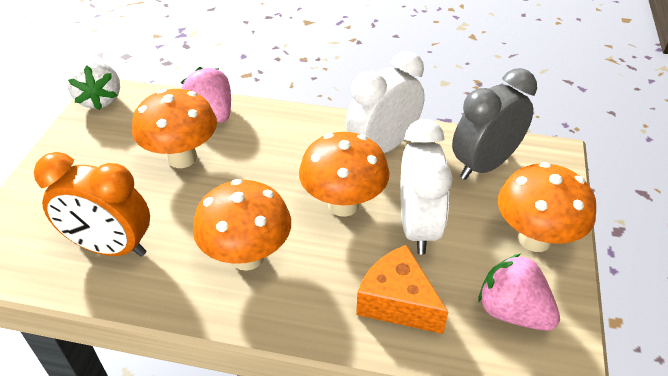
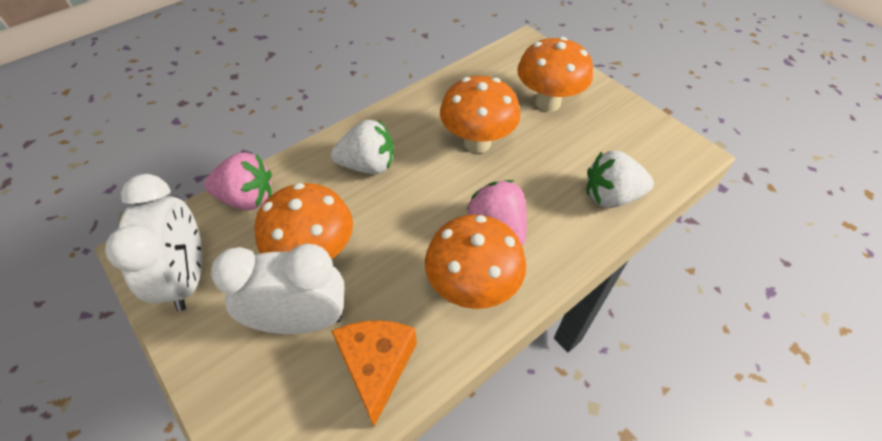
grey clock: [452,68,537,180] = 1 -> none = 0
orange clock: [34,152,150,256] = 1 -> none = 0
white strawberry: [67,59,120,110] = 1 -> [331,120,394,174] [587,151,654,208] = 2

